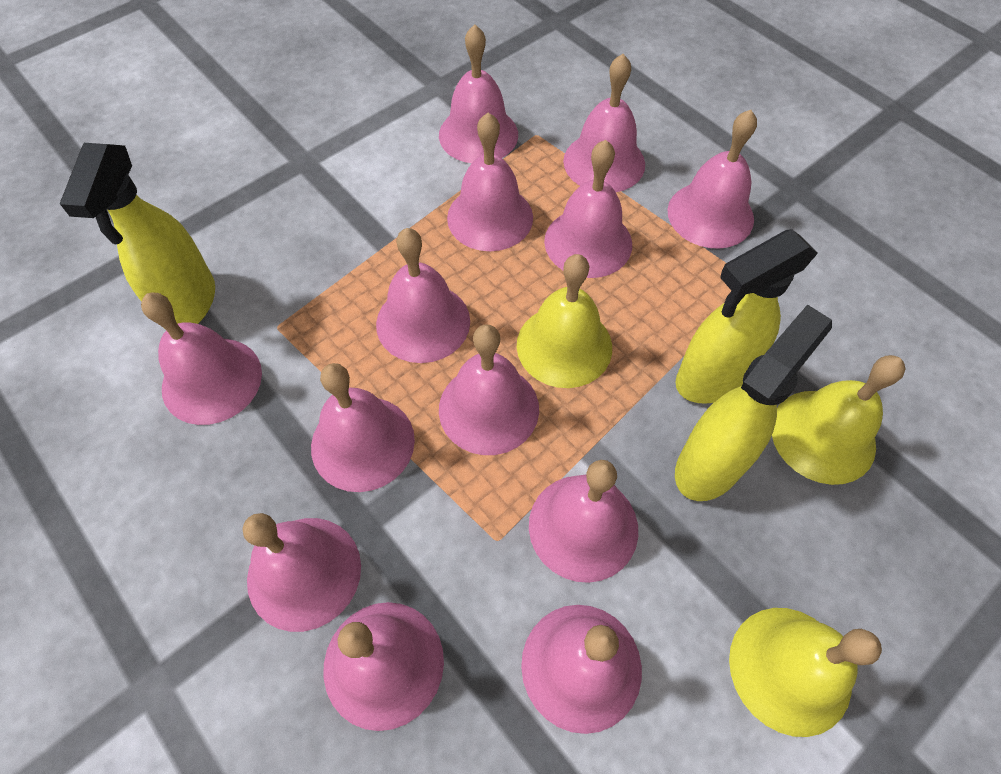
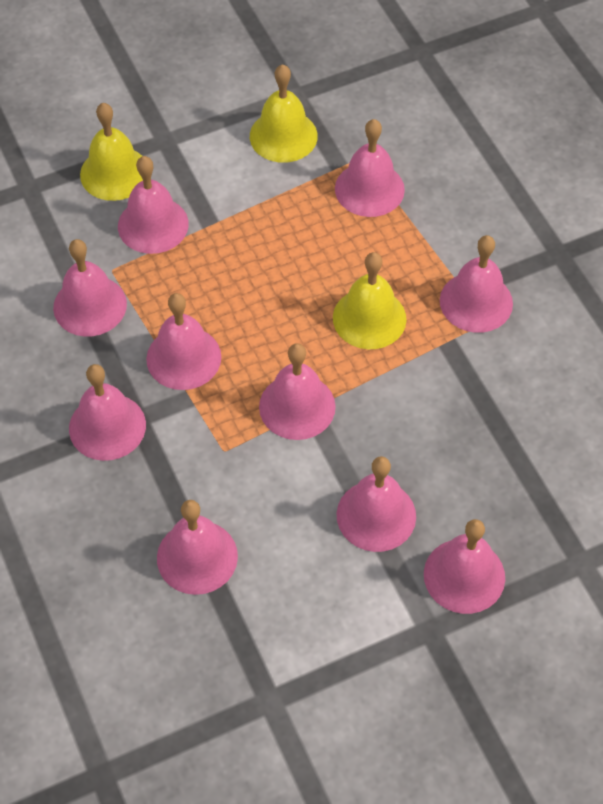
pink bell: [141,293,262,425] [243,513,361,632] [311,363,415,492] [324,602,444,731] [376,228,470,363] [439,24,518,163] [439,324,539,455] [447,113,533,251] [521,605,642,734] [529,460,638,583] [544,140,632,278] [563,54,645,192] [667,110,757,249] = 13 -> [53,239,127,336] [69,364,146,461] [118,156,189,254] [146,293,221,390] [157,500,238,595] [259,343,336,440] [335,119,405,217] [337,456,416,552] [424,519,505,614] [440,235,513,333] = 10
yellow spray bottle: [60,143,215,324] [675,229,818,404] [675,304,832,501] = 3 -> none = 0

